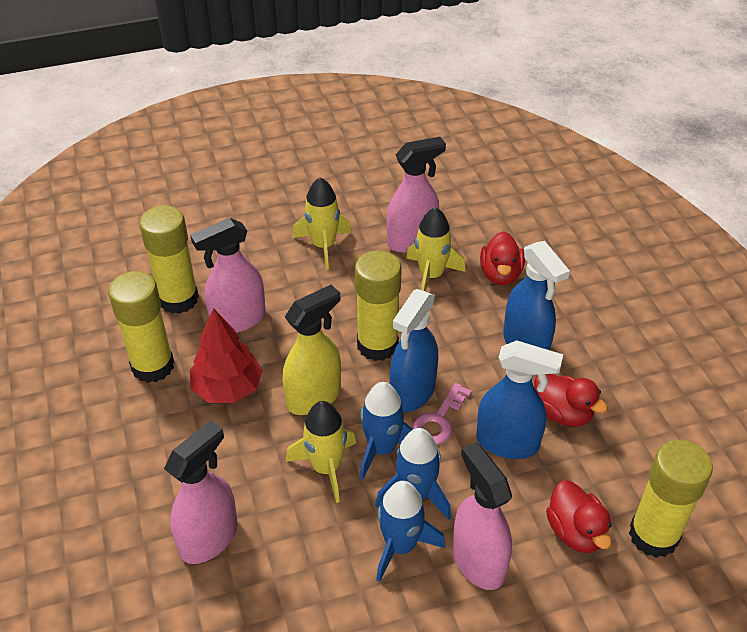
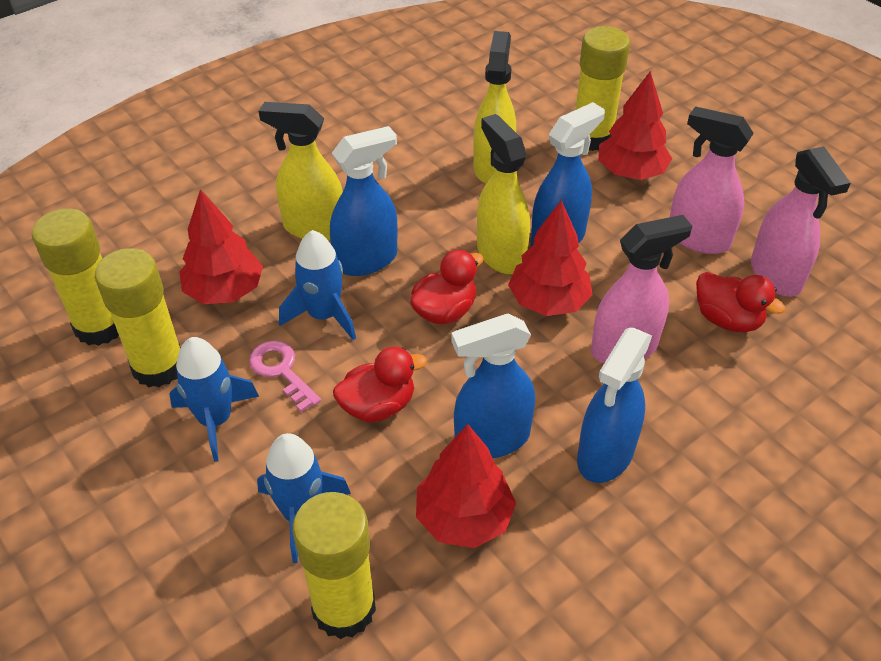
blue spray bottle: [390,289,438,412] [476,340,563,459] [503,241,570,350] = 3 -> [330,126,397,276] [451,314,535,458] [531,102,605,246] [577,328,652,483] = 4
pink spray bottle: [164,420,238,564] [190,218,265,333] [387,137,446,253] [453,442,512,590] = 4 -> [591,215,692,363] [670,106,754,254] [751,146,851,297] = 3
red tree: [190,308,263,403] = 1 -> [179,189,263,304] [416,424,516,548] [508,200,593,316] [598,71,672,180] = 4
yellow rocket: [286,401,356,503] [292,177,352,270] [406,207,466,291] = 3 -> none = 0
yellow spray bottle: [282,285,341,415] = 1 -> [259,102,343,240] [473,31,516,184] [477,114,530,274] = 3

